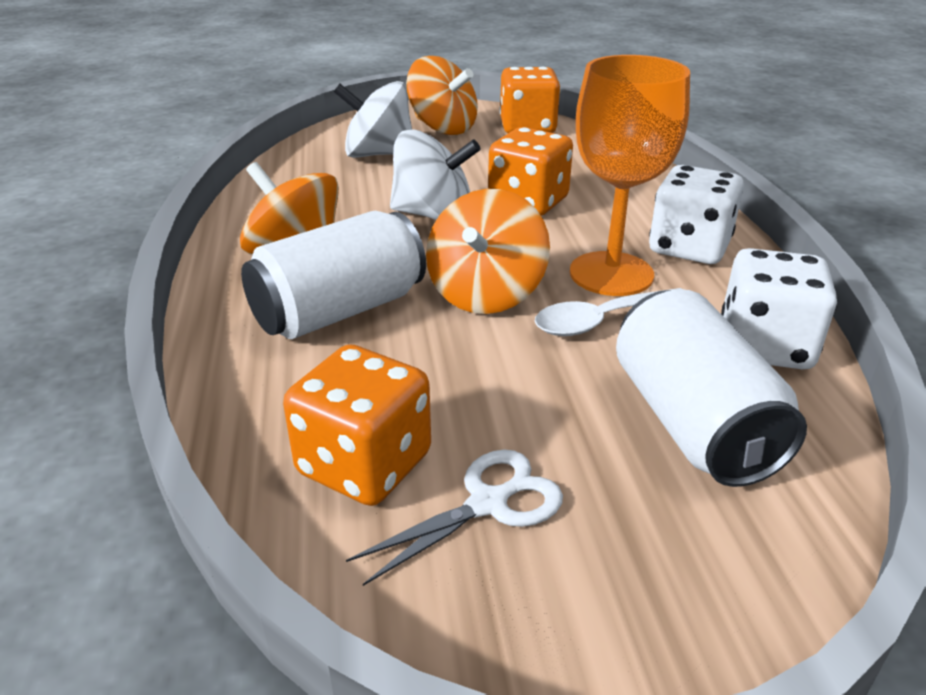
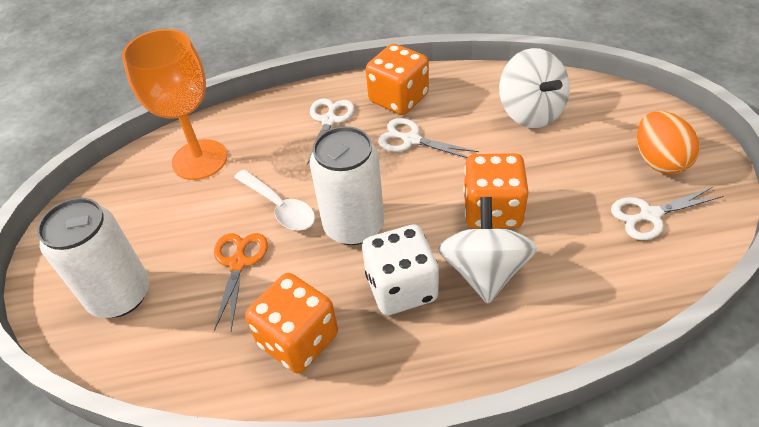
orange egg: none = 0 -> [637,111,699,174] = 1
orange scissors: none = 0 -> [214,233,268,331] = 1
orange spinning top: [240,162,339,255] [406,56,478,135] [426,189,550,314] = 3 -> none = 0
white dice: [649,165,744,264] [721,248,837,369] = 2 -> [362,224,439,315] = 1
white scissors: [346,450,563,586] = 1 -> [307,98,355,165] [378,118,479,158] [611,187,723,240] = 3

